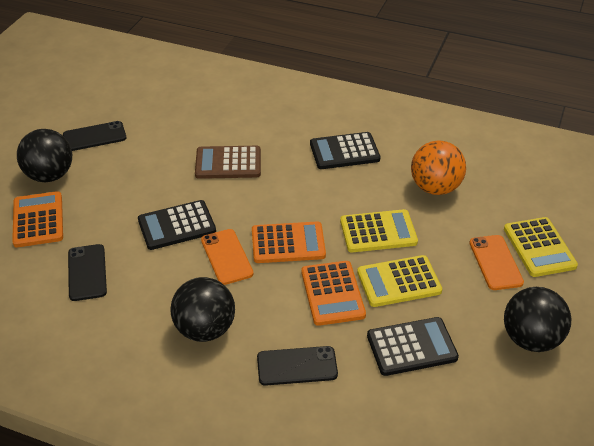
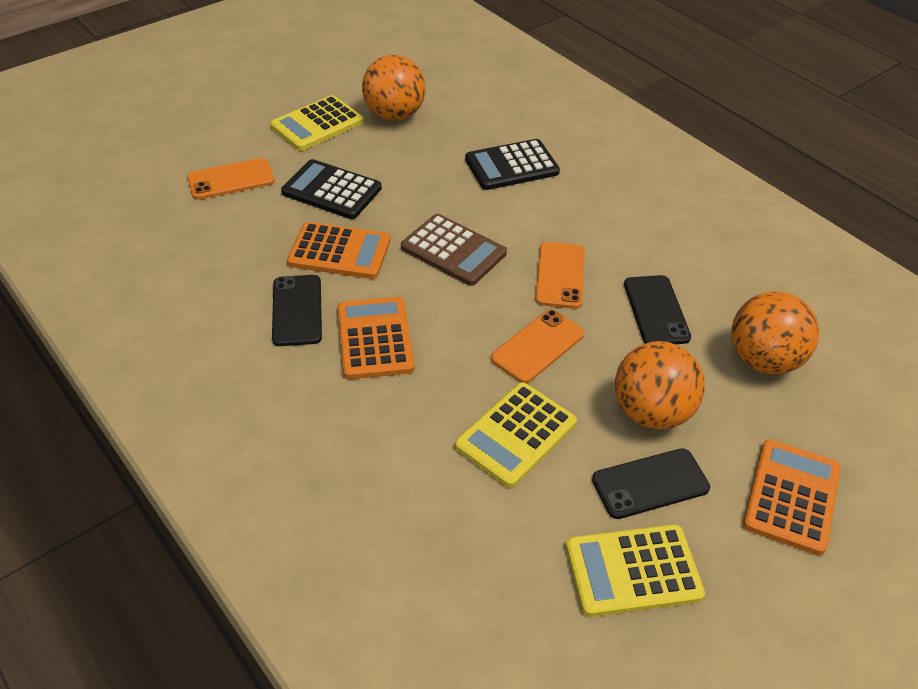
black ball: [17,129,72,182] [170,277,235,342] [504,287,572,352] = 3 -> none = 0
black calculator: [138,200,216,250] [310,132,380,169] [367,317,459,376] = 3 -> [281,159,382,219] [465,139,560,190] = 2
orange ball: [411,140,466,195] = 1 -> [362,55,426,121] [615,341,705,429] [731,291,819,375] = 3
orange phone: [201,229,254,285] [469,235,524,290] = 2 -> [187,158,275,199] [491,309,585,383] [535,242,585,309] = 3

